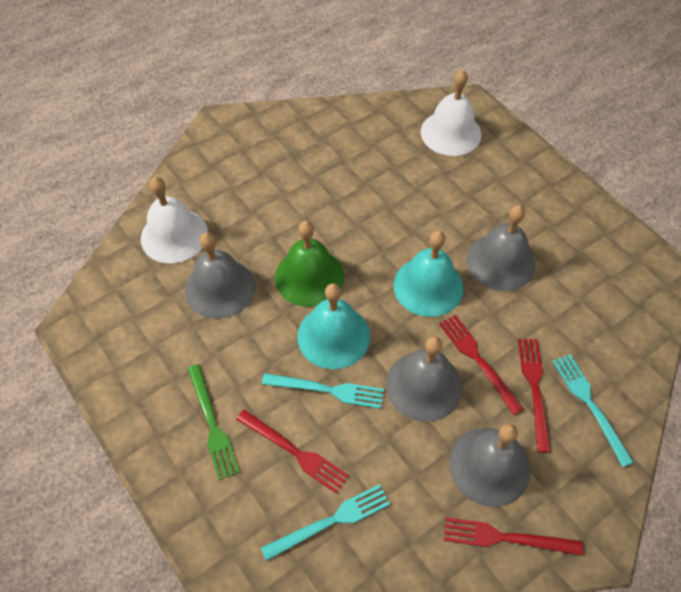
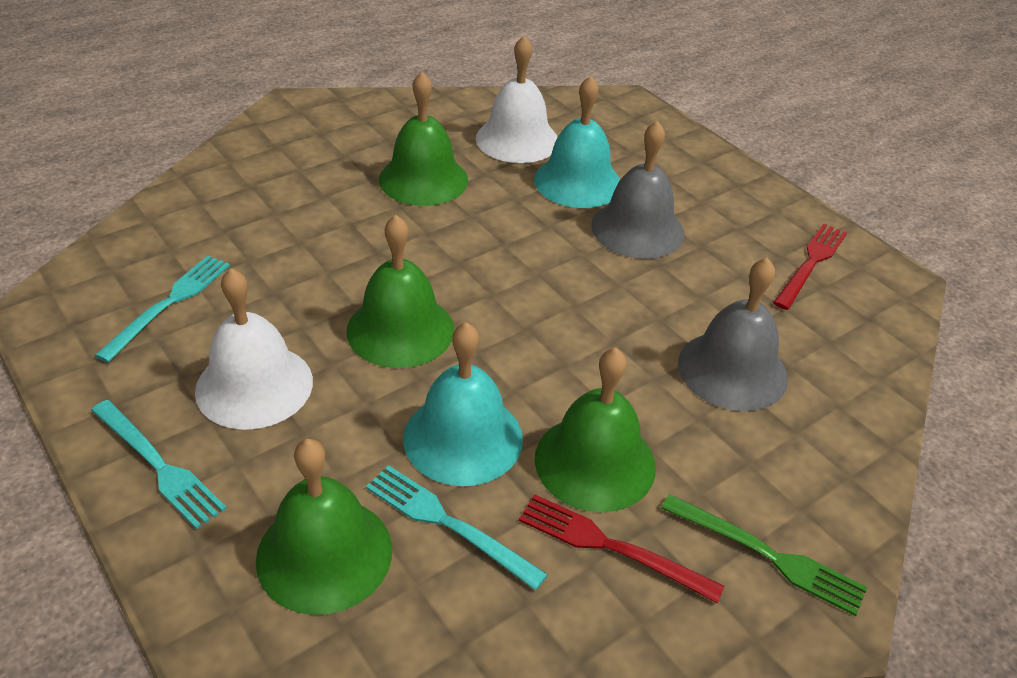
green bell: [275,221,344,307] = 1 -> [256,439,392,615] [346,215,454,368] [379,72,468,206] [535,348,656,513] = 4
grey bell: [185,232,255,319] [386,336,462,422] [449,424,531,507] [466,205,535,291] = 4 -> [591,121,684,259] [678,257,788,411] = 2
red fork: [236,410,349,494] [439,315,523,415] [444,517,583,556] [518,339,551,453] = 4 -> [519,494,725,603] [773,224,847,310] = 2

